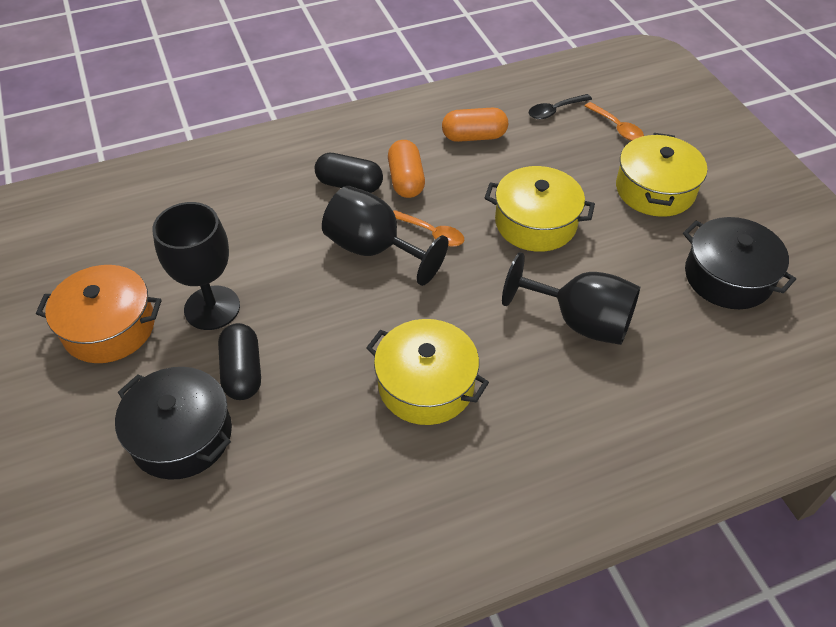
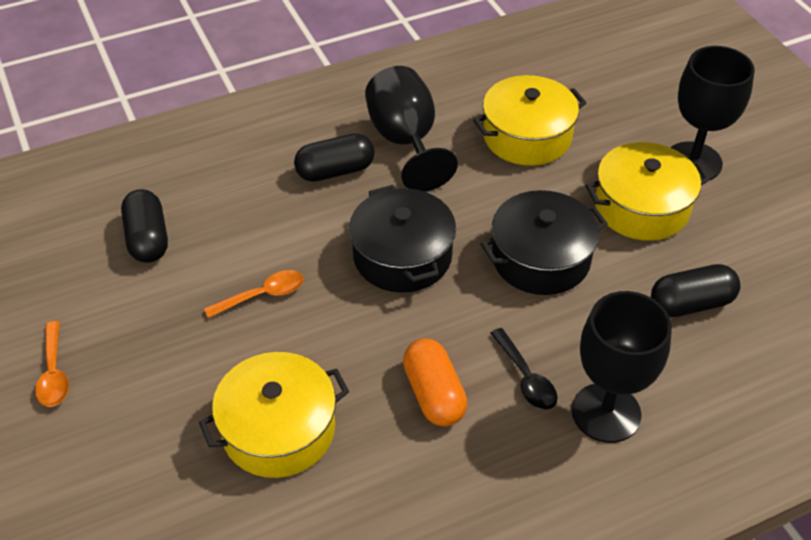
black capsule: [218,323,261,400] [315,153,383,193] = 2 -> [121,189,168,263] [294,133,375,182] [651,264,740,317] = 3
orange capsule: [388,140,425,198] [442,107,508,142] = 2 -> [403,339,467,426] = 1
orange pot: [36,265,162,363] = 1 -> none = 0

